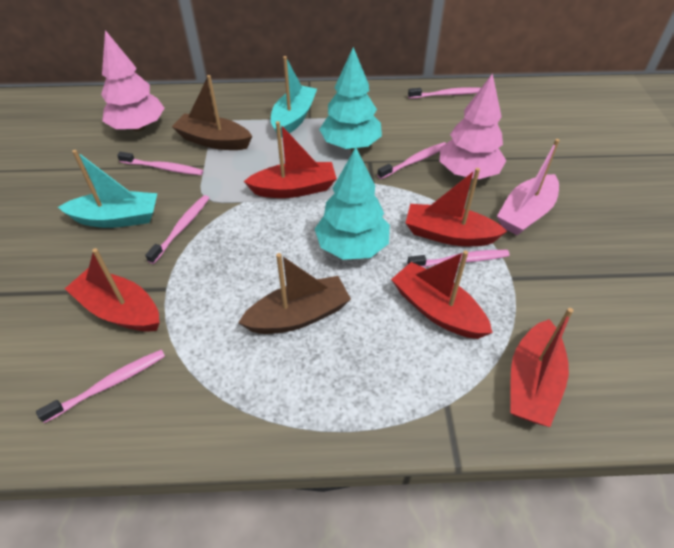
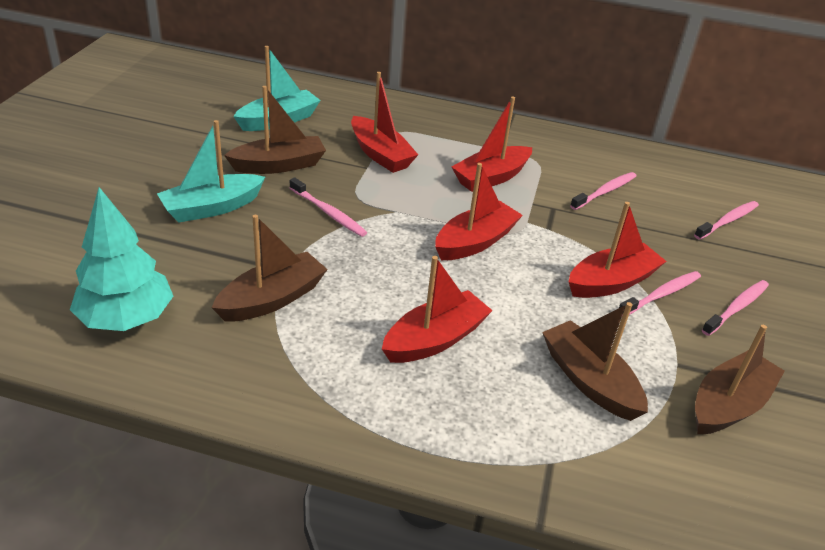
brown boat: [172,75,252,150] [238,253,351,334] = 2 -> [212,215,328,321] [224,86,326,174] [542,302,648,421] [695,325,785,434] = 4
pink boat: [497,139,560,235] = 1 -> none = 0
pink toothbrush: [36,350,165,423] [117,152,203,175] [145,195,209,264] [377,142,446,179] [407,250,510,267] [408,87,481,99] = 6 -> [290,177,367,237] [570,172,636,210] [619,271,701,315] [694,201,759,240] [702,280,769,336] = 5
pink tree: [101,30,165,131] [440,73,507,179] = 2 -> none = 0
turquoise tree: [315,147,390,260] [319,47,382,149] = 2 -> [70,187,173,331] = 1

